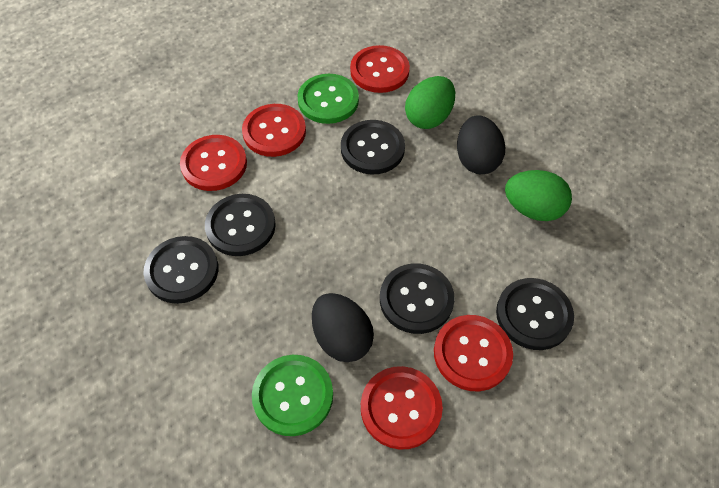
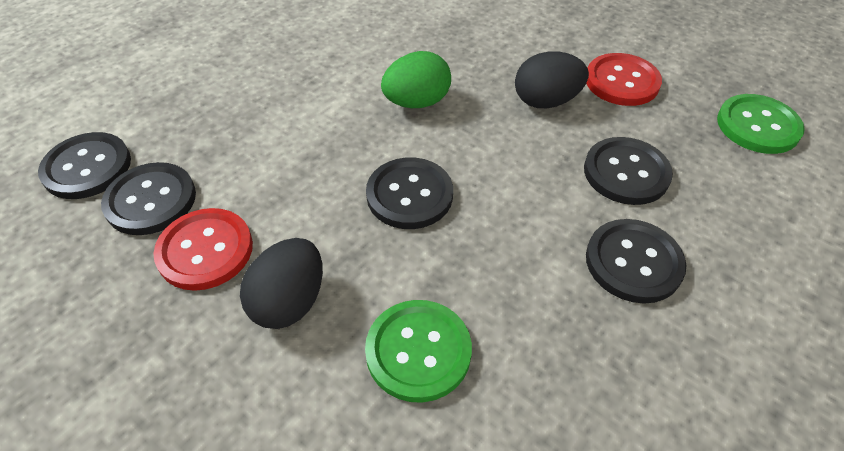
green egg: [405,76,455,129] [505,170,572,221] = 2 -> [381,51,451,108] = 1
red button: [180,135,247,191] [242,104,306,157] [350,45,410,93] [361,366,443,450] [434,315,513,391] = 5 -> [153,208,253,291] [586,53,662,106] = 2

